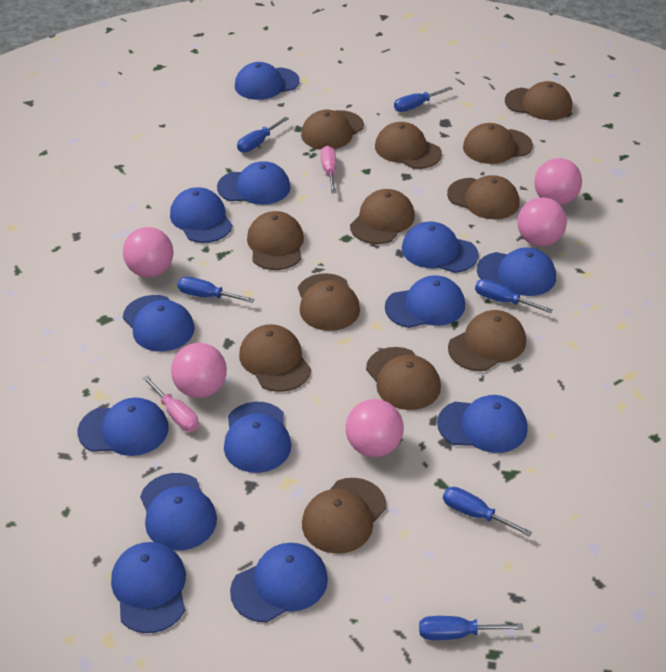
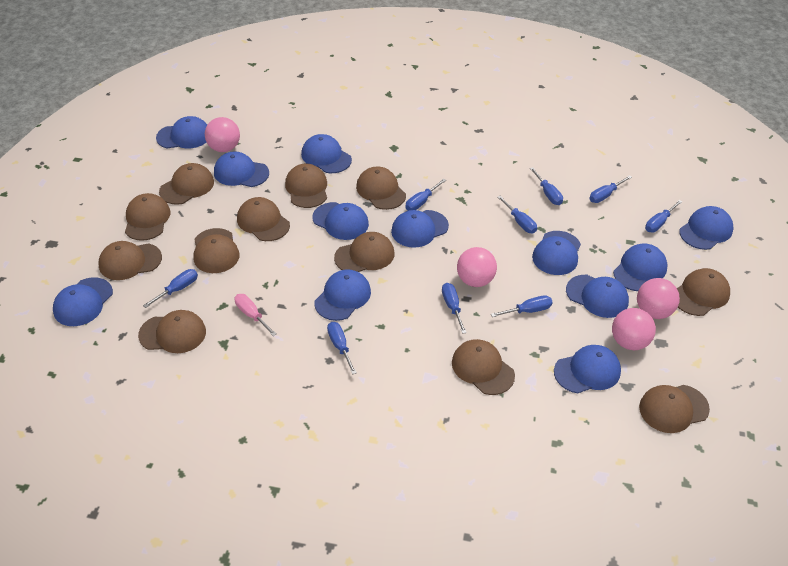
blue cap: [78,397,169,456] [111,542,186,633] [123,295,195,352] [140,473,217,551] [170,187,233,243] [217,161,291,205] [224,402,291,473] [230,543,328,622] [235,62,300,100] [385,275,465,328] [402,222,478,273] [437,395,528,453] [477,247,556,296] = 13 -> [53,277,113,326] [156,116,207,149] [214,151,269,187] [301,134,352,173] [312,202,369,240] [315,269,371,321] [391,210,449,248] [532,231,581,275] [554,345,621,394] [566,275,629,318] [613,244,668,291] [679,206,734,250] = 12
blue screwdriver: [177,277,255,303] [237,117,289,153] [394,87,453,112] [419,616,523,640] [443,487,532,537] [475,279,553,313] = 6 -> [143,269,198,308] [327,322,357,374] [405,179,446,211] [442,283,467,334] [491,295,553,317] [497,196,537,233] [530,167,563,205] [589,175,632,203] [645,200,683,232] = 9
pink ball: [123,227,174,277] [171,343,227,398] [346,399,404,457] [517,197,567,246] [534,158,582,205] = 5 -> [205,117,240,152] [457,247,497,287] [612,308,656,350] [637,278,680,319] = 4
pink screwdriver: [142,376,199,432] [321,146,336,193] = 2 -> [234,294,276,336] = 1

